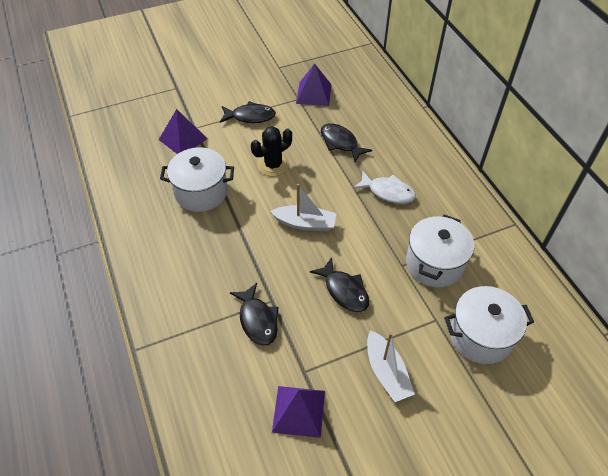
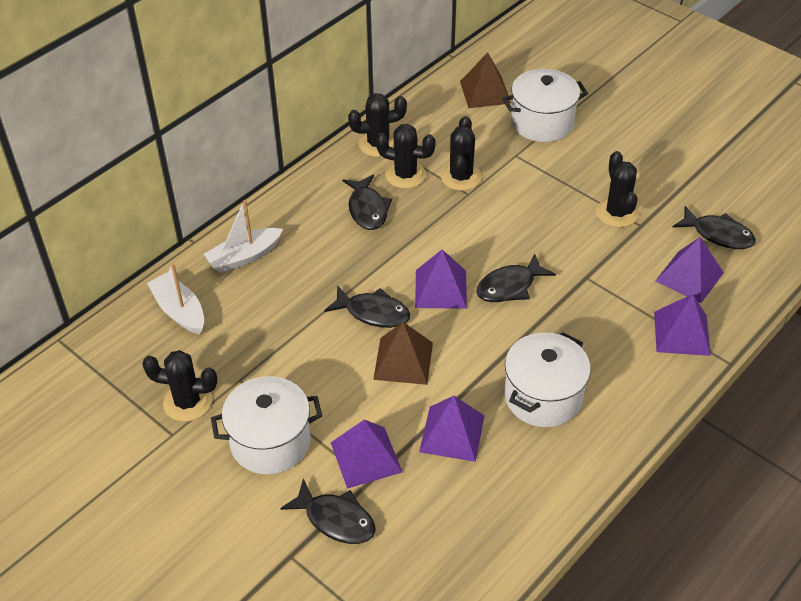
black cactus: [251,126,292,176] = 1 -> [142,350,217,422] [348,93,407,157] [376,124,436,189] [441,116,482,191] [596,151,639,228] = 5
black fish: [220,101,276,123] [230,283,279,346] [310,257,369,312] [321,123,372,162] = 4 -> [280,478,376,544] [324,286,410,328] [342,175,392,230] [476,253,556,302] [672,206,756,249] = 5
brown pyramid: none = 0 -> [373,322,433,385] [460,52,511,108] = 2
purple pyramid: [159,109,208,154] [272,386,325,438] [296,63,332,106] = 3 -> [331,420,402,489] [415,250,467,309] [419,396,484,462] [654,294,711,356] [656,237,724,303] = 5
white fish: [353,171,416,204] = 1 -> none = 0

